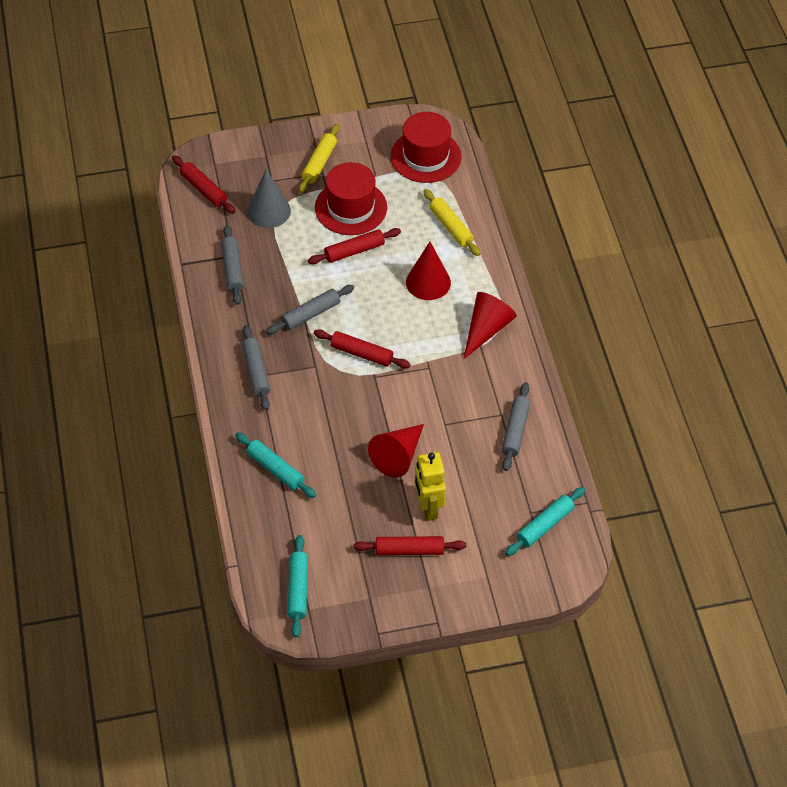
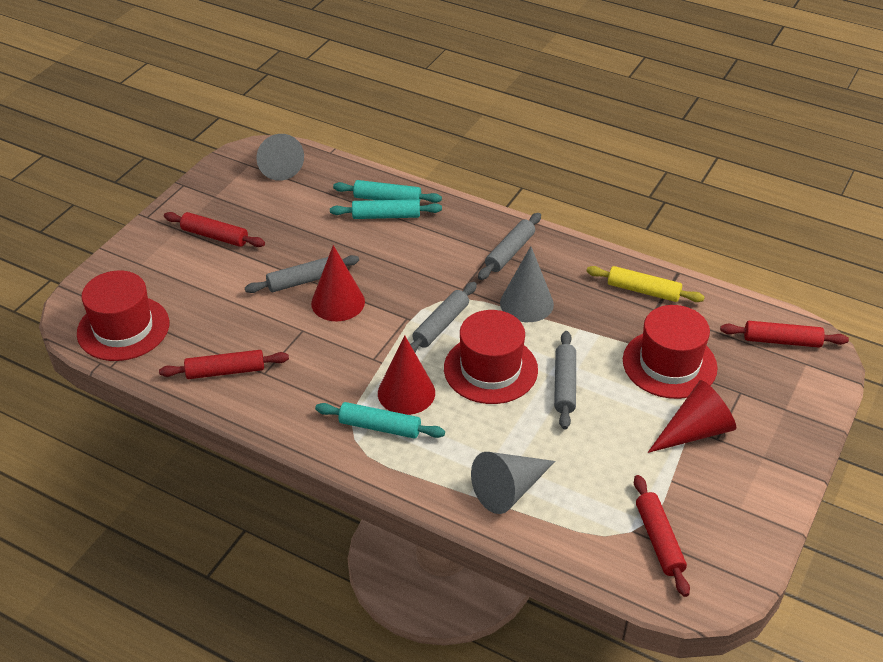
grey cone: [247,170,291,228] = 1 -> [256,134,304,181] [471,452,555,514] [500,246,554,322] = 3
red hat: [315,162,387,235] [391,112,462,183] = 2 -> [77,271,169,361] [444,310,538,404] [623,305,718,399] = 3
yellow robot: [415,452,446,521] = 1 -> none = 0
yellow rolling pin: [299,124,339,193] [423,189,480,256] = 2 -> [586,266,705,302] = 1

